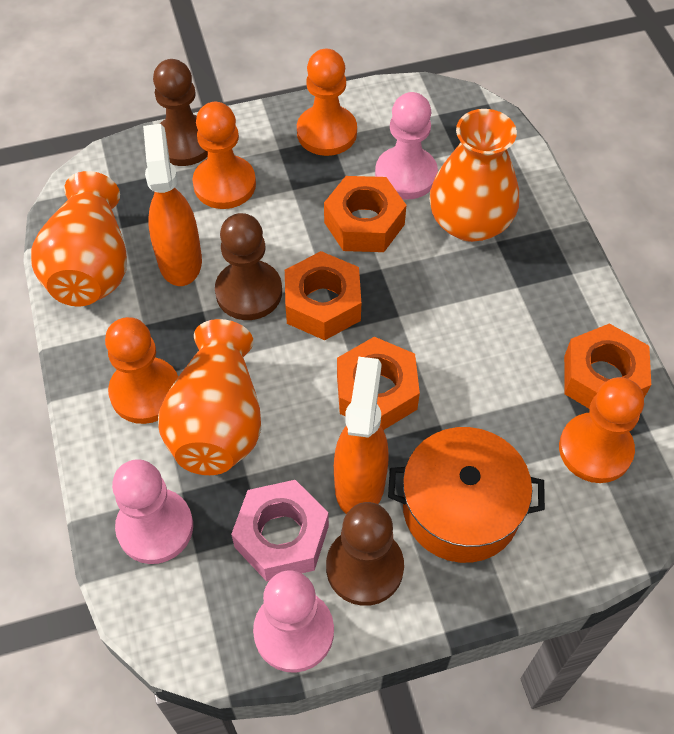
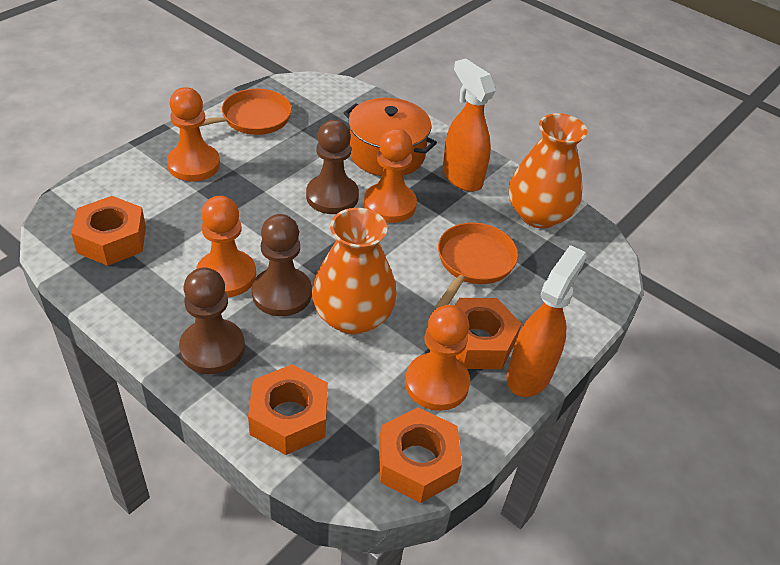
orange pan: none = 0 -> [199,89,292,135] [435,222,518,309] = 2
orange vase: [31,171,127,306] [158,319,261,475] [429,109,519,242] = 3 -> [312,208,397,334] [509,113,587,228] = 2
pink nut: [231,480,329,582] = 1 -> none = 0
pink pawn: [112,459,193,564] [253,570,334,673] [375,92,438,199] = 3 -> none = 0

